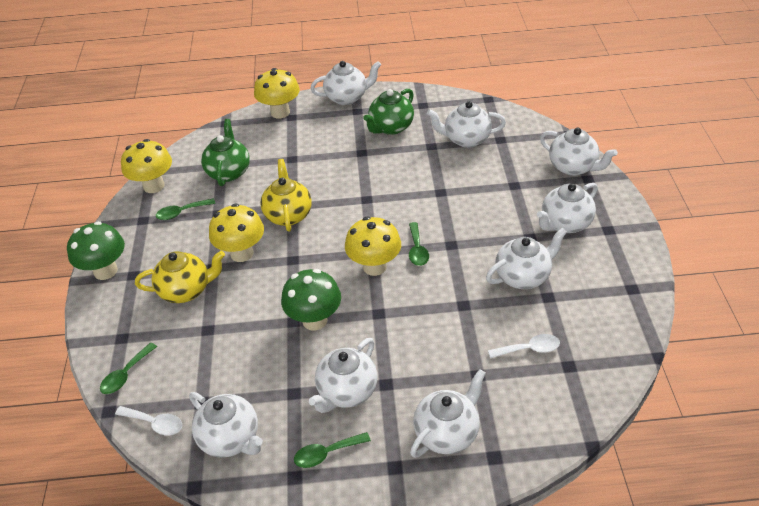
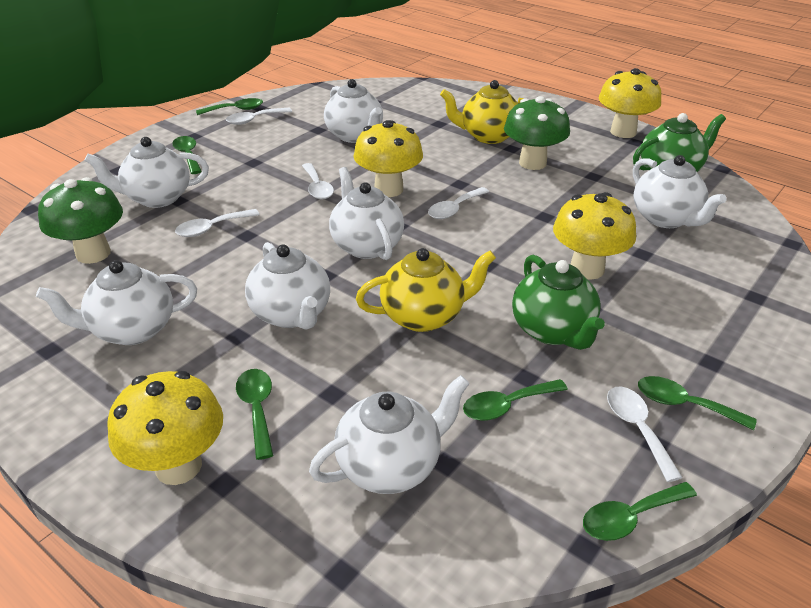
green spoon: [100,342,157,394] [156,198,216,220] [294,432,371,468] [409,222,429,266] = 4 -> [172,136,202,174] [196,98,263,115] [236,369,274,460] [463,379,568,421] [583,482,697,541] [638,376,757,430] = 6
white spoon: [115,406,182,435] [488,334,560,359] = 2 -> [175,209,259,237] [226,108,292,125] [302,163,334,199] [428,187,489,219] [607,387,683,482] = 5
white teapot: [189,392,263,458] [309,338,377,413] [311,61,381,105] [410,369,486,458] [427,101,506,148] [486,228,567,289] [537,183,598,233] [540,128,618,176] = 8 -> [36,260,197,345] [84,137,209,208] [245,242,330,330] [309,375,470,494] [324,79,383,143] [329,167,404,260] [633,155,727,228] = 7

